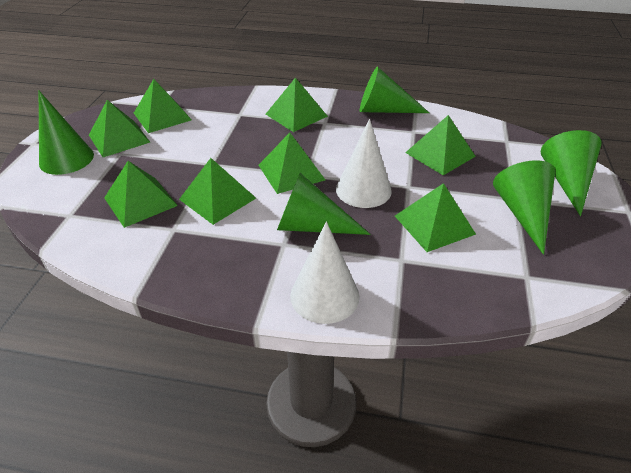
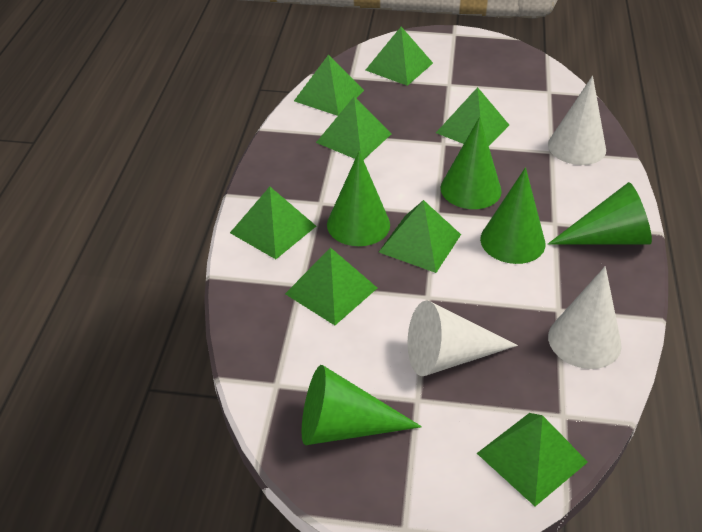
white cone: [290,222,359,324] [336,119,392,208] = 2 -> [408,300,518,376] [548,76,606,165] [548,266,622,369] = 3

